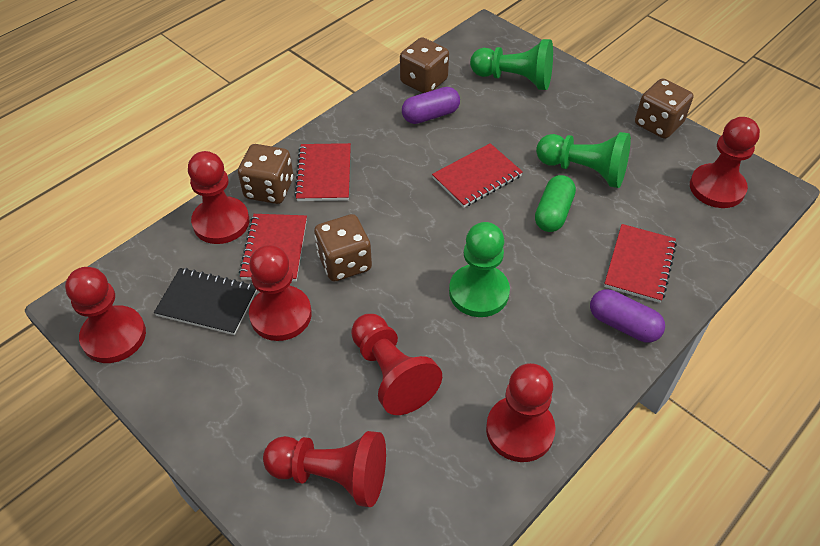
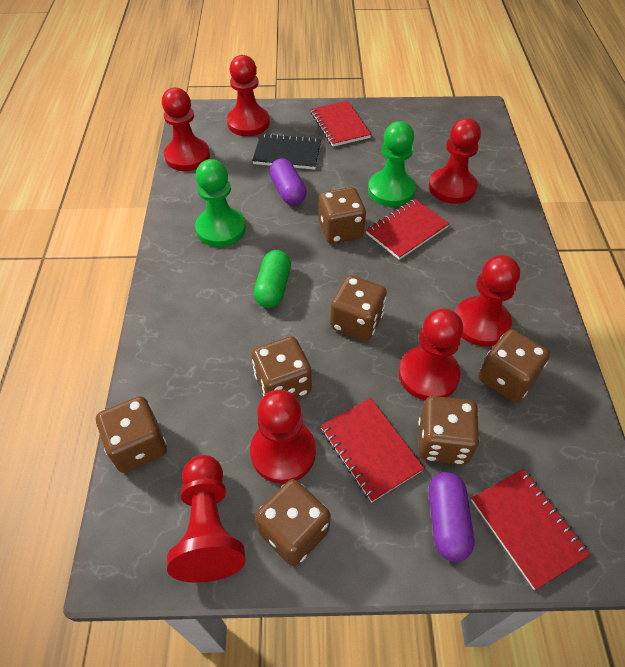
brown dice: [238,144,293,204] [314,214,372,282] [400,37,449,93] [635,78,693,139] = 4 -> [96,396,167,473] [252,336,312,398] [255,479,331,566] [318,187,366,244] [330,275,387,341] [418,396,479,465] [479,329,550,402] = 7
green pawn: [449,222,510,317] [470,39,553,90] [536,132,631,188] = 3 -> [195,159,246,247] [368,121,416,207] = 2

